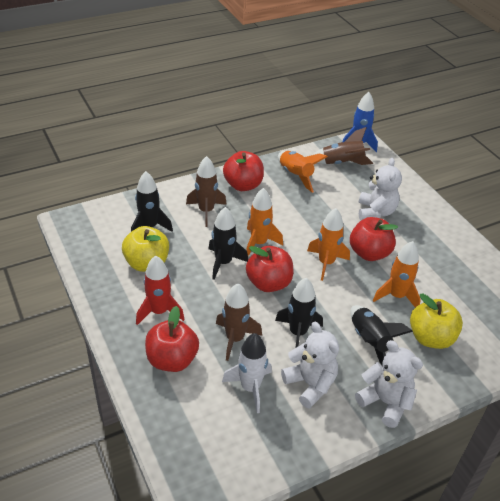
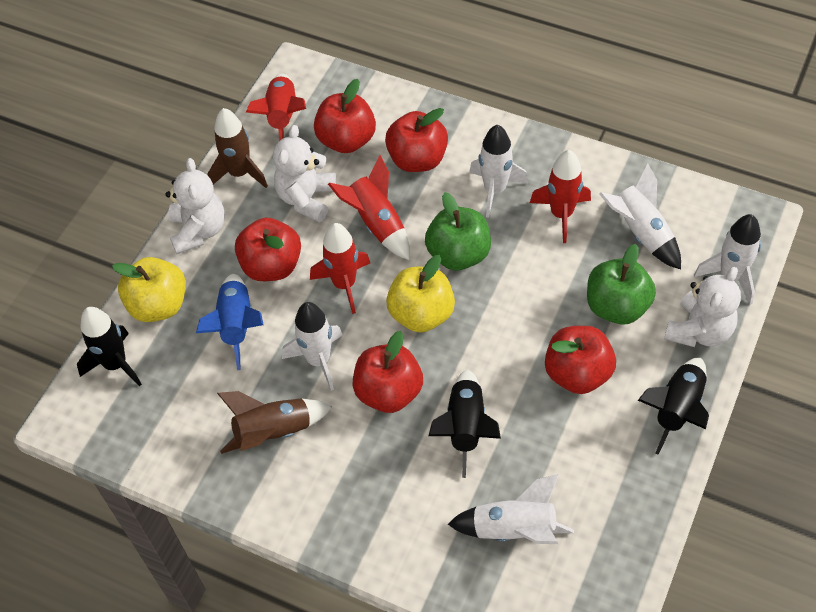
black rocket: [131,171,173,232] [209,207,248,280] [275,278,323,348] [350,305,413,365] = 4 -> [77,307,142,387] [429,369,501,478] [638,358,709,455] = 3
brown rocket: [186,156,227,227] [216,283,262,361] [312,127,373,165] = 3 -> [207,108,268,188] [217,391,332,454] = 2
green apple: none = 0 -> [425,192,491,270] [587,244,656,324] = 2
orange rocket: [246,188,283,256] [278,151,328,193] [307,208,350,281] [373,241,421,307] = 4 -> none = 0
red apple: [145,306,199,372] [223,151,264,191] [246,246,293,292] [350,217,398,261] = 4 -> [235,218,301,281] [314,79,376,153] [353,331,423,413] [385,108,448,172] [545,326,616,394] = 5
red rocket: [136,256,185,325] = 1 -> [246,73,306,141] [310,223,370,314] [328,155,410,260] [530,150,591,243] = 4
white rocket: [222,333,272,413] = 1 -> [282,302,343,391] [448,474,574,544] [469,125,528,218] [599,163,681,269] [694,214,761,305] = 5

